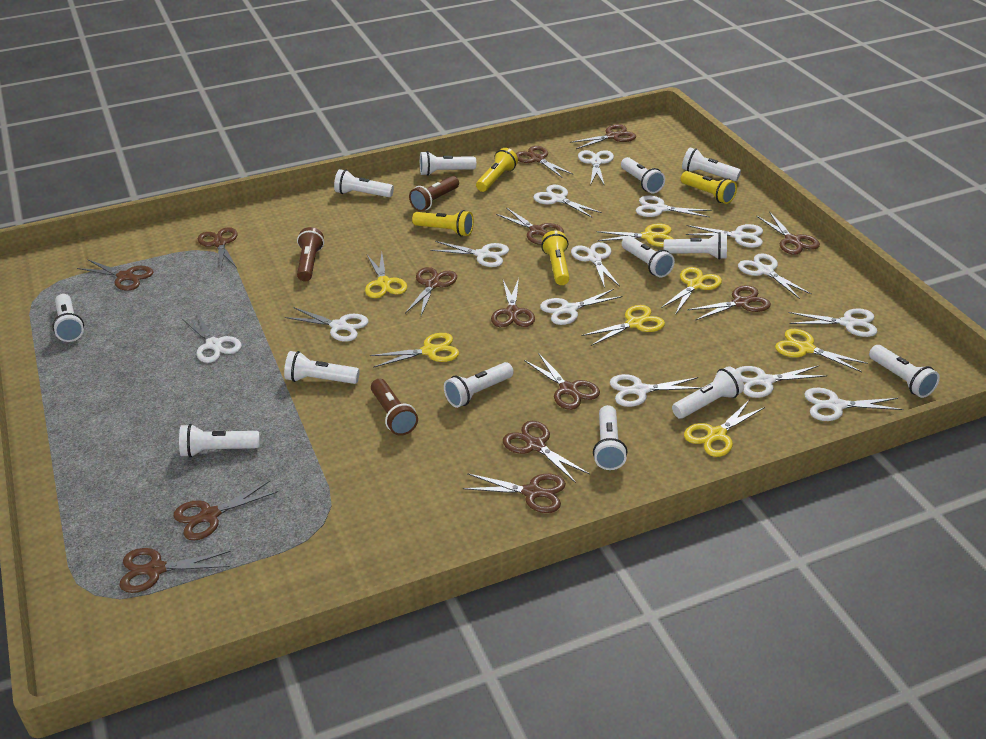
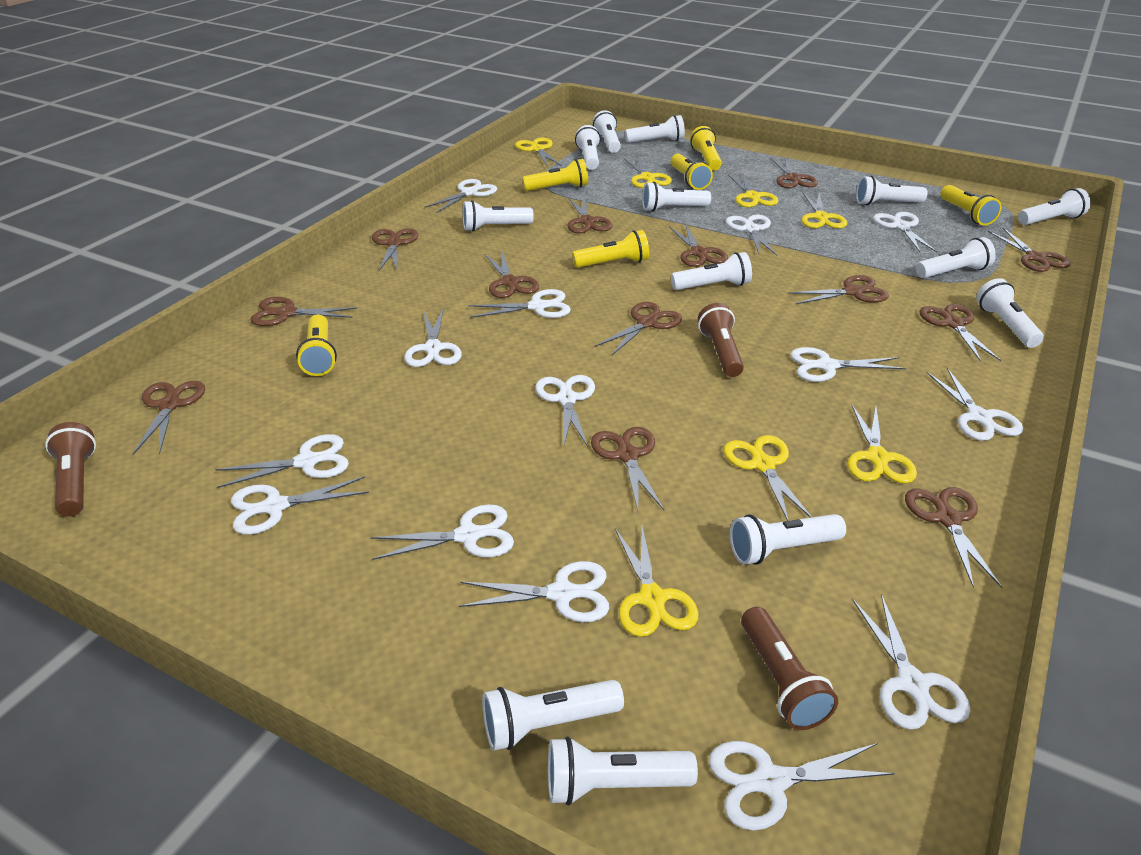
brown scissors: [77,259,153,290] [119,548,231,593] [173,481,278,540] [198,227,238,269] [405,267,457,316] [463,473,566,513] [491,278,535,327] [496,207,564,245] [503,421,590,483] [516,146,574,178] [524,353,600,410] [570,124,636,149] [687,285,771,320] [757,212,820,255] = 14 -> [133,381,205,455] [250,297,357,326] [372,228,418,271] [484,251,539,298] [567,196,612,234] [591,427,664,510] [595,302,682,355] [669,223,728,267] [771,156,818,188] [787,275,889,304] [905,487,1002,588] [919,304,1001,362] [988,228,1071,272] = 13
yellow flashlight: [412,210,474,237] [476,148,518,192] [541,230,570,285] [681,171,737,204] = 4 -> [296,315,337,376] [522,159,588,191] [572,230,649,268] [670,154,713,190] [690,126,722,171] [940,185,1001,226] = 6

